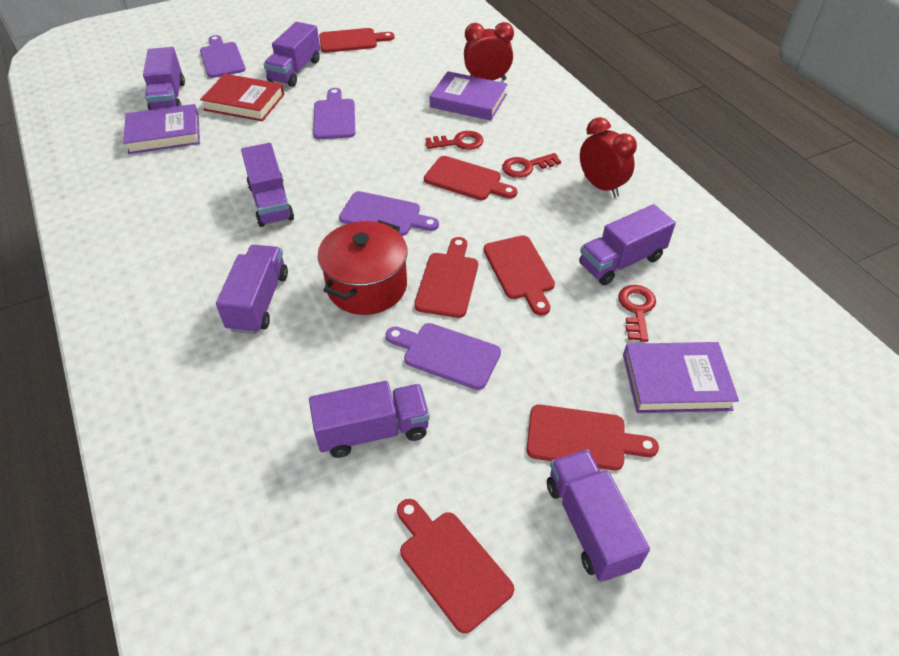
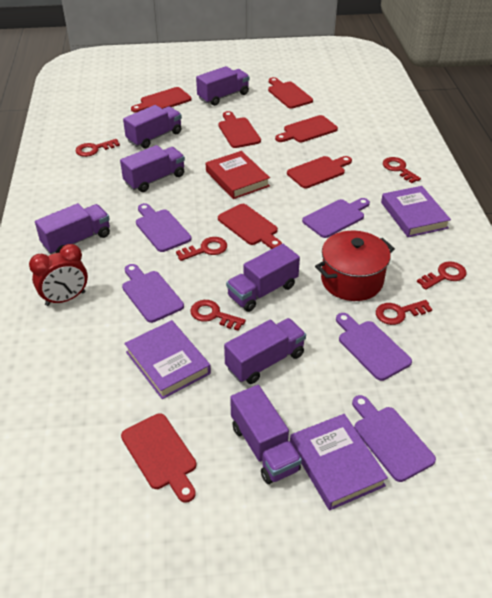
purple cutting board: [200,35,246,78] [313,88,355,139] [339,191,439,236] [385,323,501,390] = 4 -> [122,264,184,323] [136,203,191,252] [302,198,370,238] [336,313,412,381] [352,395,436,482] = 5
red clock: [464,22,514,80] [580,117,637,197] = 2 -> [29,244,88,306] = 1
red cutting board: [319,28,395,53] [397,499,514,633] [414,237,478,318] [424,156,517,200] [484,235,555,316] [526,405,659,470] = 6 -> [121,413,196,503] [131,87,192,113] [218,111,261,148] [218,204,282,249] [268,77,313,109] [275,115,338,142] [287,156,352,188] = 7
red key: [426,131,483,150] [502,153,561,178] [618,285,656,342] = 3 -> [76,139,120,157] [176,237,227,261] [190,300,246,331] [376,300,432,325] [383,157,421,183] [417,261,466,290] = 6

